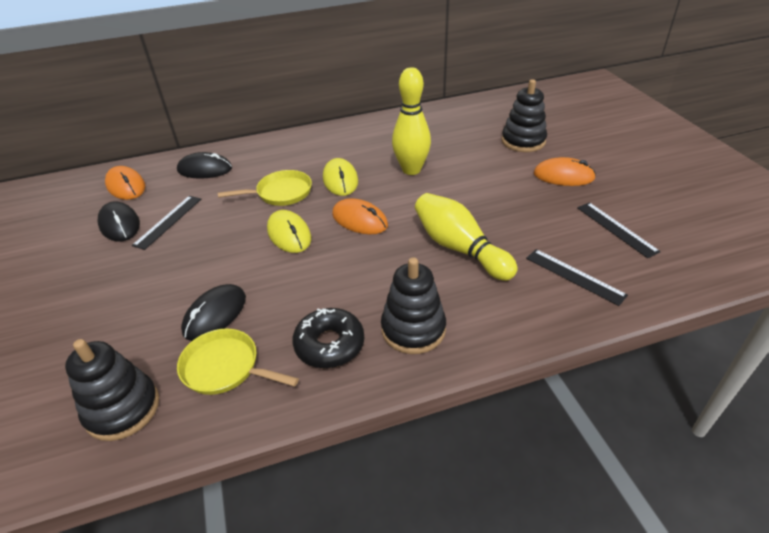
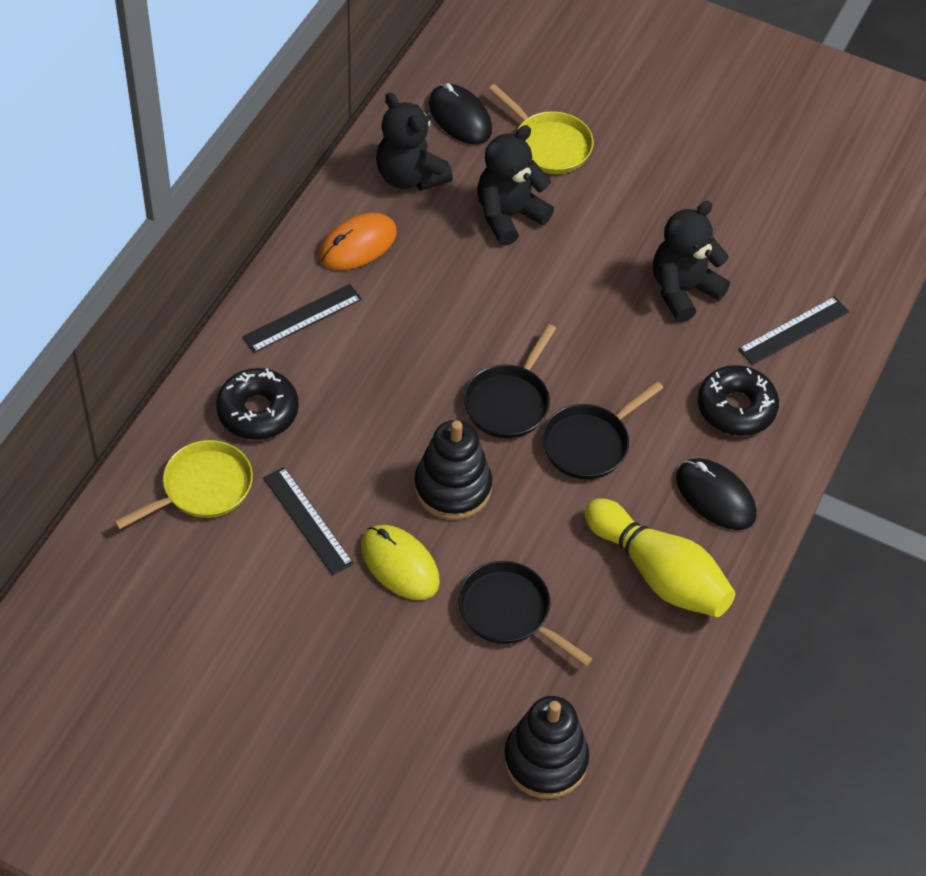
black donut: [292,308,364,368] = 1 -> [216,368,299,440] [698,365,779,436] = 2
black mouse: [97,201,140,241] [177,152,232,179] [181,284,246,341] = 3 -> [429,83,492,144] [676,458,757,530] = 2
black pan: none = 0 -> [458,561,593,666] [464,324,556,438] [542,381,663,479] = 3
black stacking toy: [65,339,159,441] [381,257,446,354] [501,79,547,152] = 3 -> [414,420,492,520] [504,696,589,799] = 2
black teddy bear: none = 0 -> [376,93,453,191] [477,125,554,246] [653,201,730,322] = 3
orange mouse: [105,166,145,200] [332,198,388,234] [534,157,596,186] = 3 -> [319,213,397,270] = 1
yellow bowling pin: [392,67,431,175] [415,193,518,281] = 2 -> [585,498,735,617] = 1
yellow mouse: [267,210,311,253] [323,158,358,196] = 2 -> [361,525,440,600] = 1

